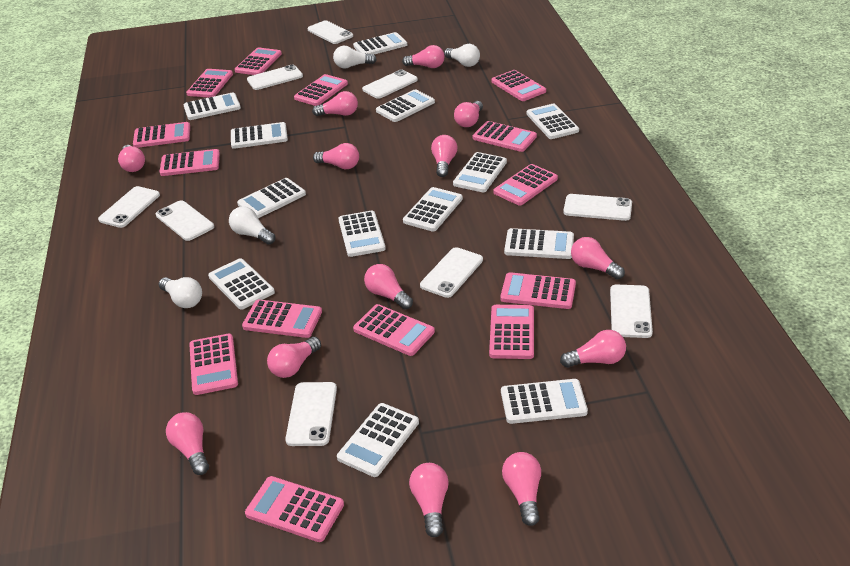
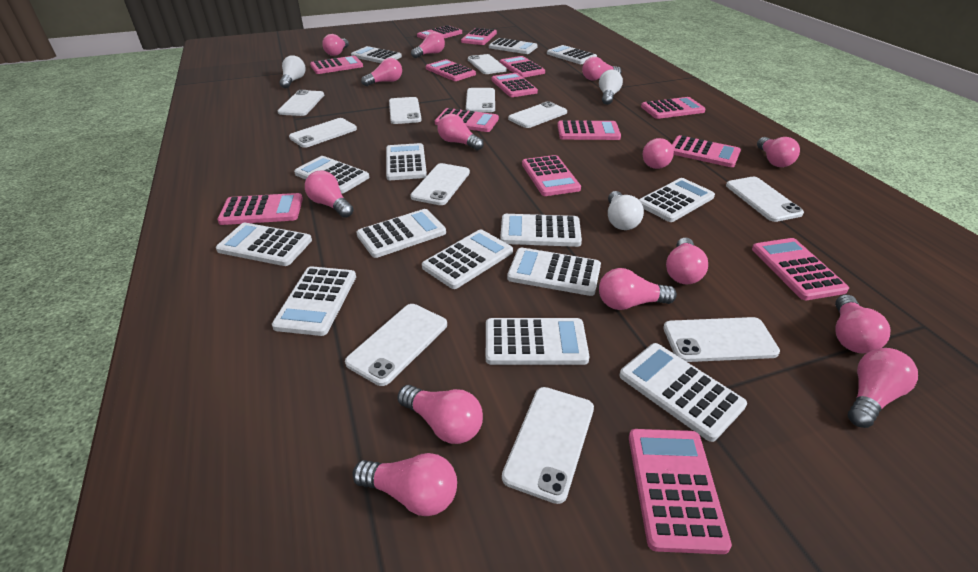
pink light bulb: [118,145,145,172] [166,412,209,475] [267,337,321,378] [312,91,358,116] [313,143,359,169] [364,264,413,309] [402,45,445,68] [409,463,449,537] [431,135,457,177] [454,101,483,127] [502,452,541,526] [560,330,626,368] [571,237,625,280] = 13 -> [305,170,354,218] [322,34,349,56] [352,453,457,516] [361,58,402,86] [397,385,483,444] [411,32,445,58] [438,114,484,150] [582,57,621,81] [599,268,677,310] [643,138,674,169] [666,238,708,284] [757,137,800,167] [835,295,890,353] [848,348,918,428] = 14
white calculator: [184,93,241,120] [208,258,275,310] [231,122,288,149] [237,178,306,218] [337,403,419,477] [338,211,386,257] [353,32,407,54] [376,89,435,122] [403,187,463,232] [453,152,507,192] [501,379,588,424] [504,228,574,259] [527,104,579,139] = 13 -> [216,223,312,266] [272,266,356,336] [294,156,369,194] [351,46,402,63] [356,209,446,258] [386,143,427,180] [422,229,513,289] [486,318,590,365] [489,38,537,54] [500,214,582,247] [507,247,601,296] [547,45,597,64] [619,343,747,442] [639,178,715,222] = 14
white light bulb: [159,277,202,308] [229,206,275,245] [333,46,377,69] [444,44,480,67] = 4 -> [280,55,305,89] [599,70,623,105] [608,191,644,230] = 3
white phone: [98,186,160,228] [156,200,214,241] [247,65,303,90] [285,382,337,446] [308,20,353,44] [362,69,418,99] [420,247,483,298] [563,194,632,221] [610,285,653,338] = 9 -> [278,90,324,116] [289,118,357,148] [345,304,447,386] [389,97,422,124] [410,163,470,205] [466,88,495,112] [468,54,507,74] [502,387,594,504] [508,101,567,128] [663,317,780,362] [726,177,804,222] = 11

